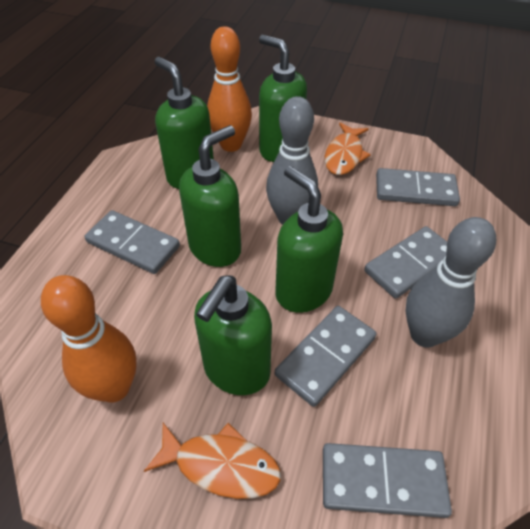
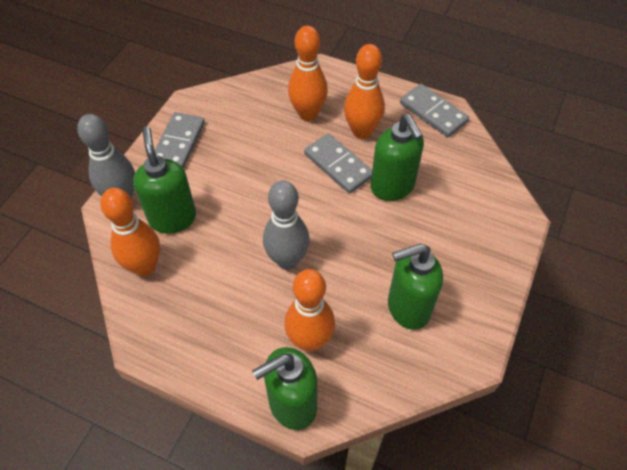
green soap dispenser: [154,57,214,189] [179,125,241,267] [194,275,272,395] [259,35,307,162] [275,166,343,313] = 5 -> [133,126,196,234] [252,347,318,430] [370,114,424,201] [388,244,443,330] = 4
grey domino: [85,210,180,274] [275,306,376,407] [323,443,452,518] [364,226,447,299] [376,168,460,206] = 5 -> [155,112,205,169] [304,133,372,194] [400,84,469,137] = 3
orange bowling pin: [41,275,137,402] [207,26,252,152] = 2 -> [100,188,160,276] [284,269,335,352] [288,26,328,121] [344,44,385,139] = 4
orange fish: [144,423,281,499] [325,123,371,175] = 2 -> none = 0

